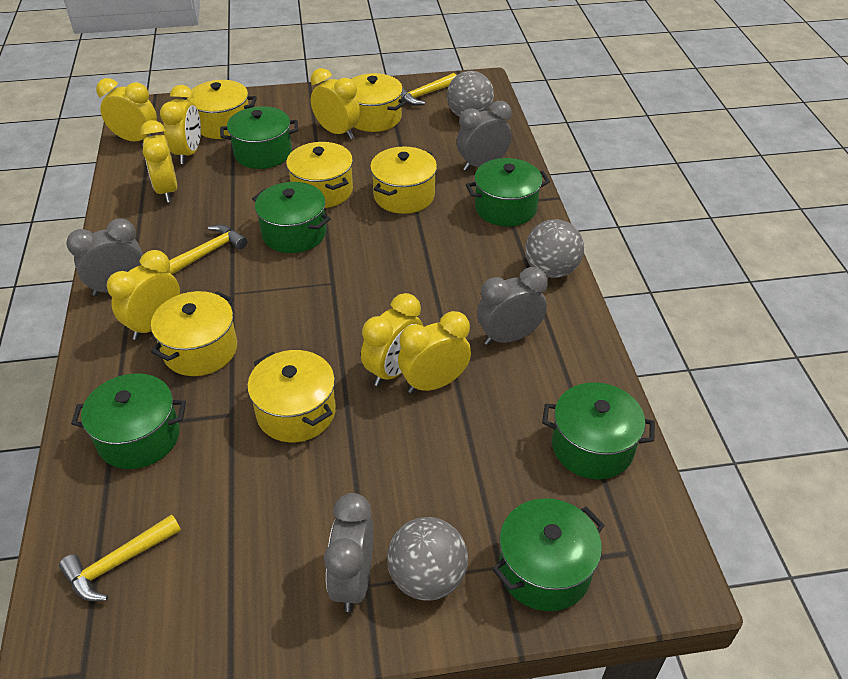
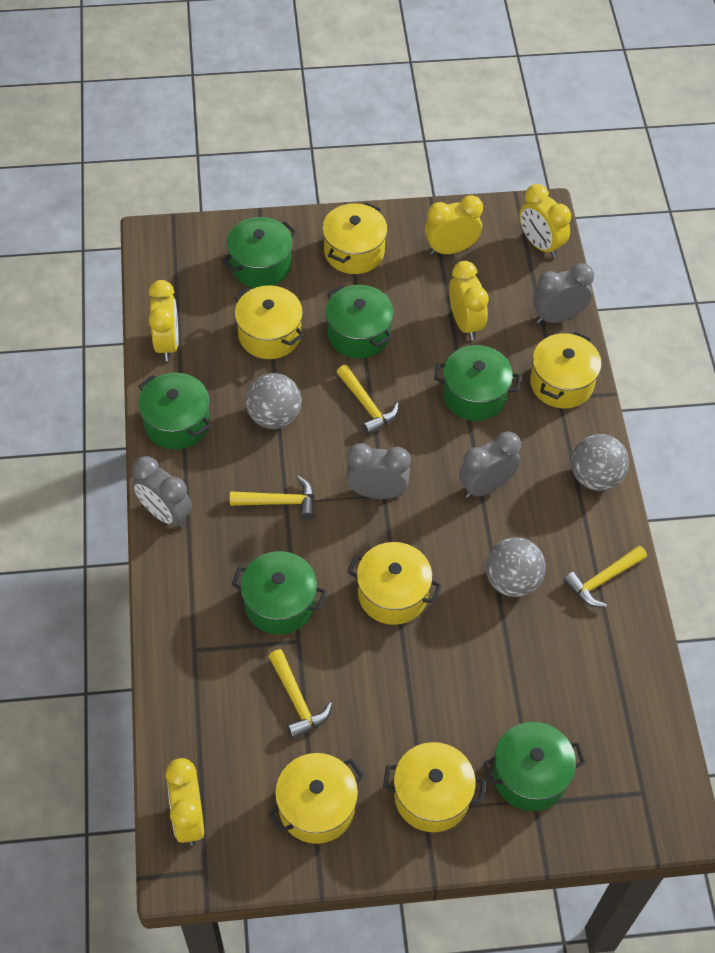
yellow clock: [96,78,157,141] [107,250,180,340] [140,120,177,203] [160,85,201,164] [310,68,360,139] [361,293,423,387] [398,311,471,394] = 7 -> [149,280,179,361] [165,758,204,846] [425,195,483,255] [449,261,489,340] [519,184,571,258] = 5
yellow hammer: [59,514,181,601] [167,225,247,274] [401,73,457,106] = 3 -> [230,476,315,519] [268,649,332,739] [336,365,399,435] [563,546,647,607] = 4

